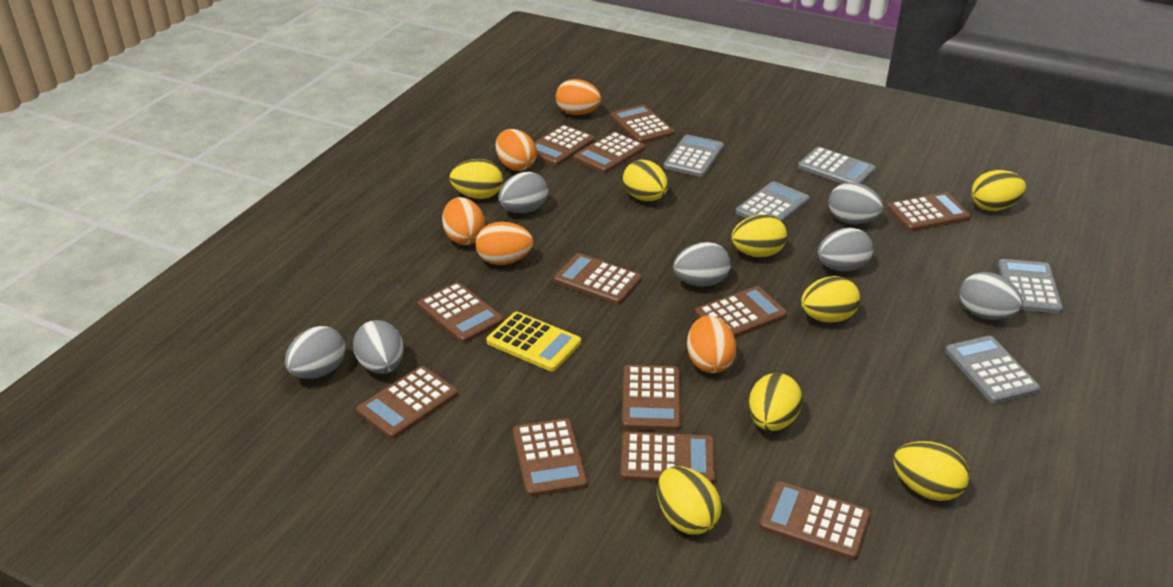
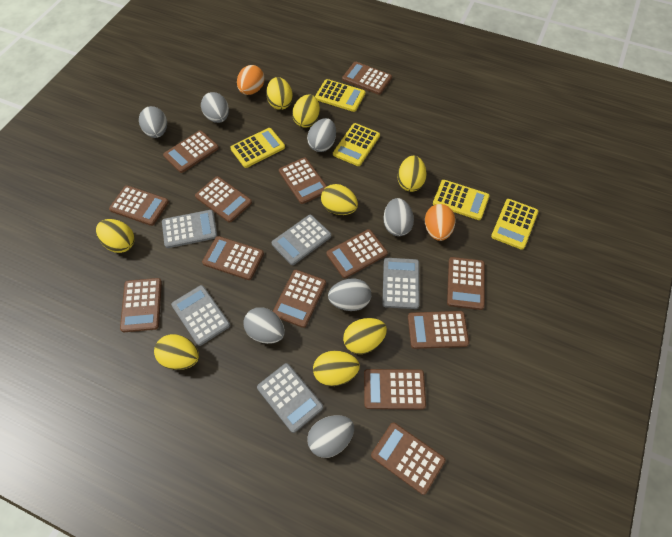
brown calculator: [356,366,458,439] [418,282,504,343] [513,418,588,497] [534,125,594,166] [554,253,642,305] [574,132,645,173] [611,105,674,143] [620,432,716,484] [622,365,681,431] [695,286,788,338] [759,481,871,560] [887,192,971,231] = 12 -> [109,185,169,226] [120,278,162,332] [163,130,219,173] [195,176,252,223] [202,236,264,280] [273,270,326,328] [279,157,327,204] [326,229,388,278] [342,62,392,95] [364,369,426,410] [371,422,446,495] [408,311,469,349] [447,257,485,310] = 13
orange egg: [442,197,485,245] [476,222,533,265] [496,129,537,171] [556,79,601,115] [687,315,737,373] = 5 -> [237,65,264,95] [425,204,455,241] = 2
yellow calculator: [486,312,581,372] = 1 -> [230,128,285,168] [315,79,365,112] [333,123,380,166] [433,180,490,220] [491,199,538,250] = 5

